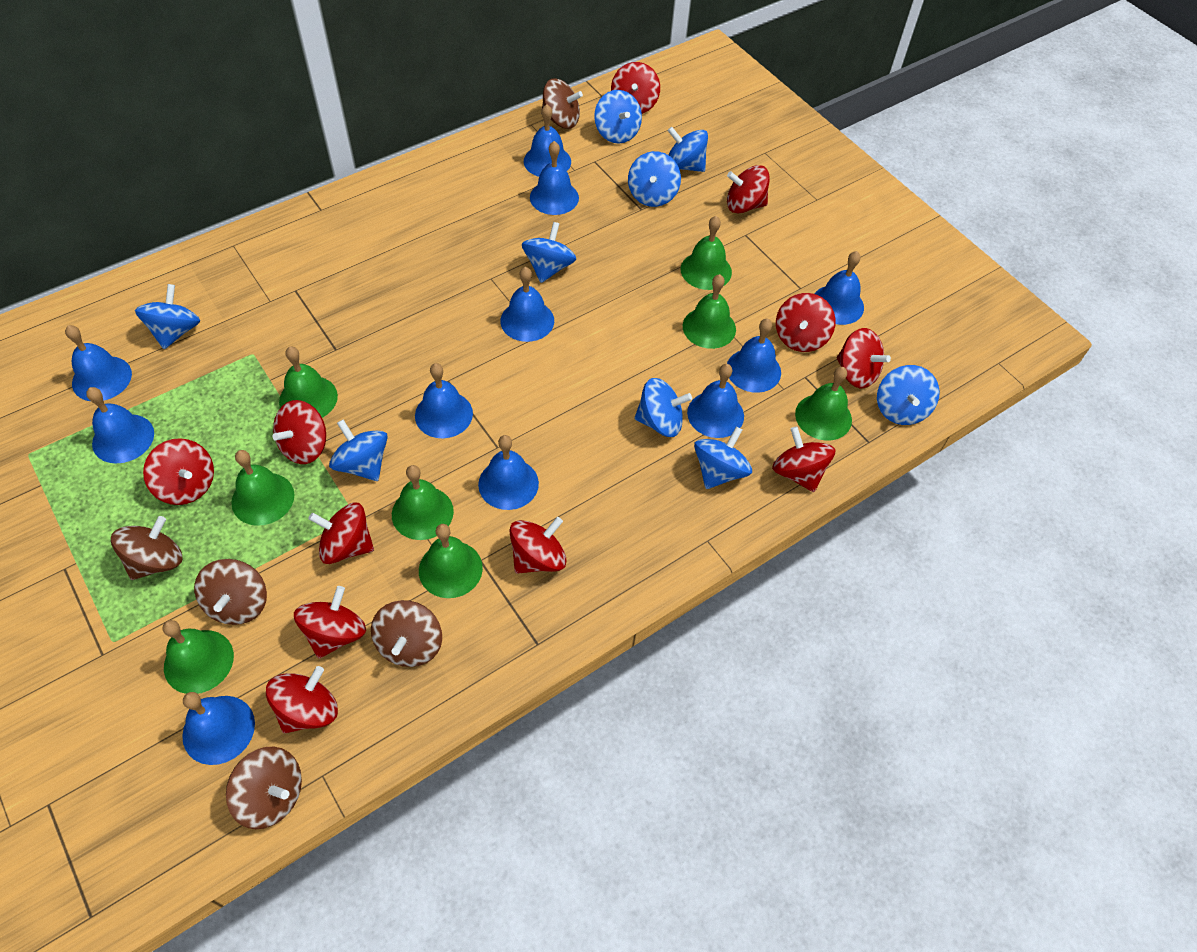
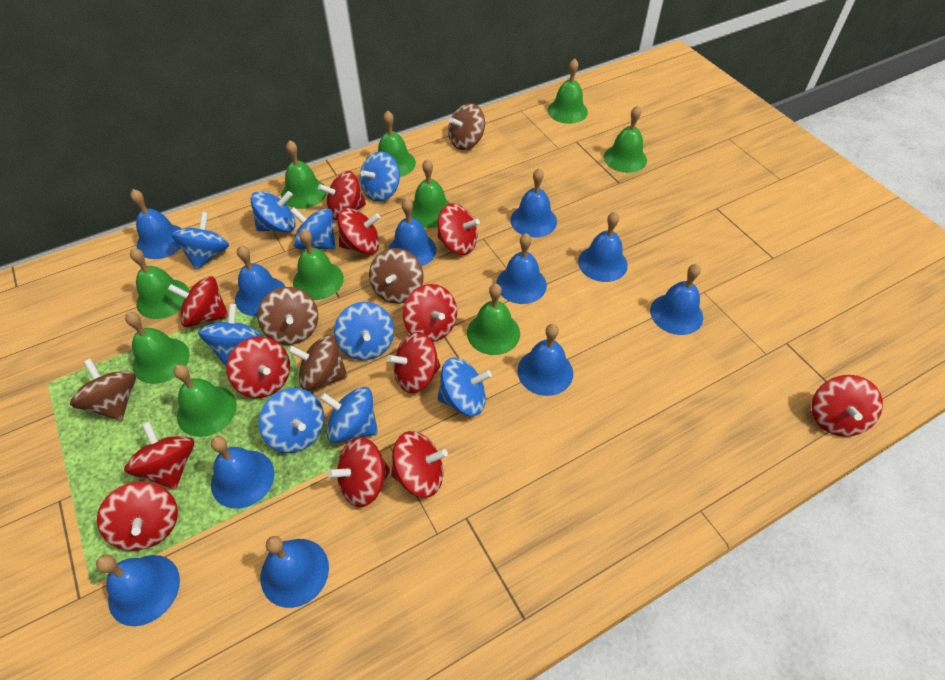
green bell: [162,620,234,694] [231,450,294,526] [279,347,338,418] [392,465,454,540] [419,524,483,598] [681,216,732,290] [683,274,736,349] [795,367,852,440] = 8 -> [125,312,190,384] [130,248,189,319] [173,364,237,437] [281,140,327,209] [293,229,344,300] [378,111,416,177] [411,159,451,228] [467,284,520,355] [548,59,588,124] [604,106,647,173] = 10
red spinning top: [143,438,214,505] [266,666,338,733] [272,400,326,464] [294,586,366,659] [308,503,374,564] [510,517,567,574] [611,62,660,114] [727,165,770,214] [772,426,835,492] [776,293,836,352] [837,328,891,388] = 11 -> [97,482,178,551] [124,421,194,490] [168,276,228,327] [227,337,290,398] [318,171,366,220] [327,437,390,507] [338,208,380,254] [387,332,441,393] [391,431,448,498] [403,284,457,342] [437,203,480,255] [811,375,883,437] = 12

